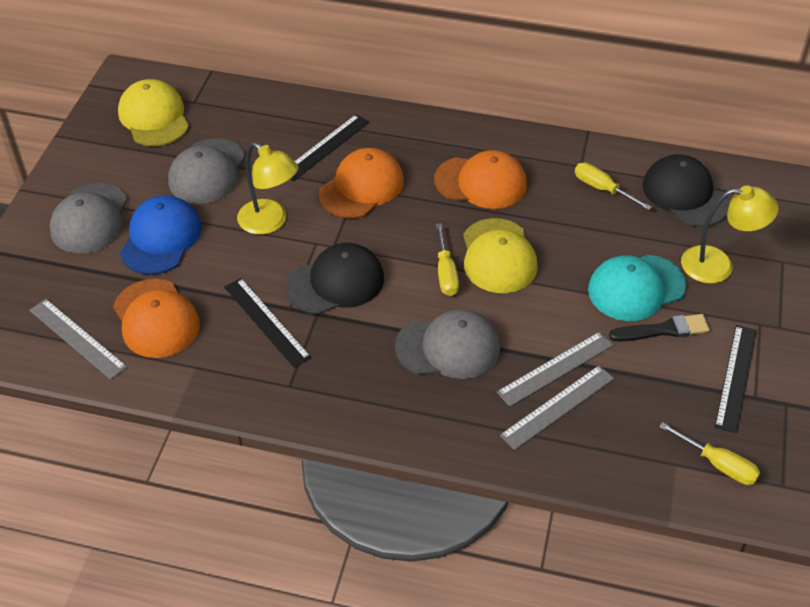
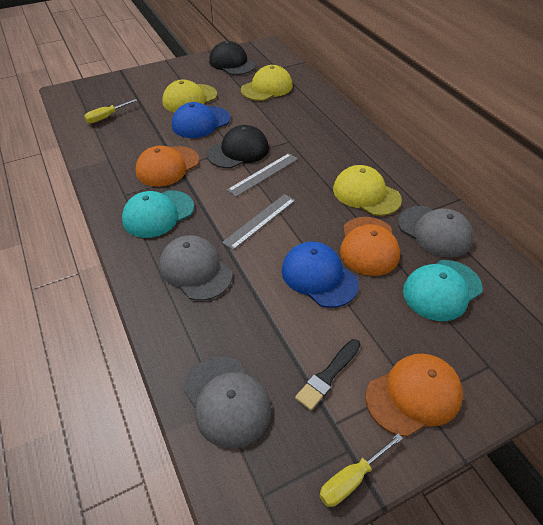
black ruler: [224,278,311,368] [290,114,369,181] [715,325,757,433] = 3 -> none = 0
blue cap: [120,195,202,275] = 1 -> [172,102,230,138] [281,242,359,308] = 2
grey ruler: [29,299,127,380] [497,332,613,407] [500,365,614,450] = 3 -> [222,194,295,250] [227,153,298,197] = 2
turquoise cap: [588,255,686,321] = 1 -> [122,190,194,238] [403,260,483,321] = 2
yellow cap: [118,79,189,146] [463,218,538,293] = 2 -> [162,80,217,113] [241,65,293,101] [333,165,402,216] = 3
yellow lamp: [237,142,299,235] [681,186,779,284] = 2 -> none = 0
yellow screwdriver: [436,223,459,296] [575,163,652,210] [659,422,760,485] = 3 -> [84,99,137,123] [319,433,403,507] = 2

